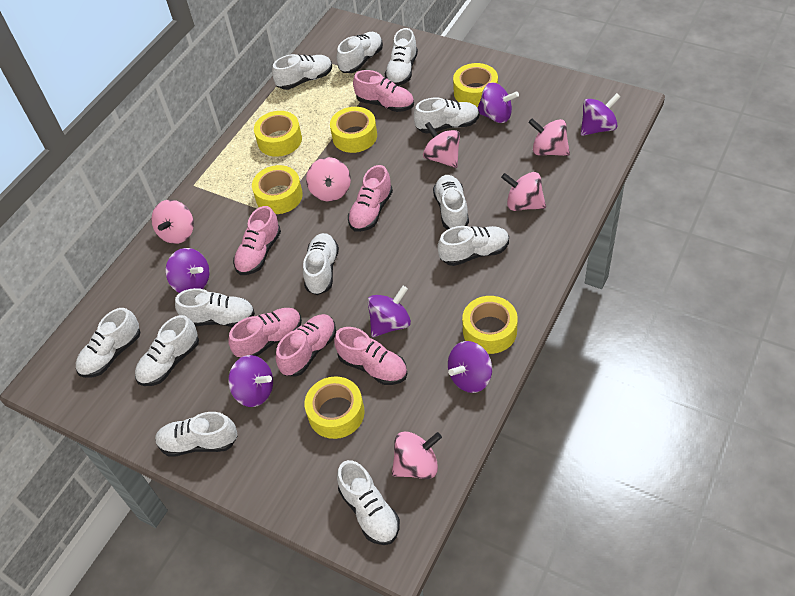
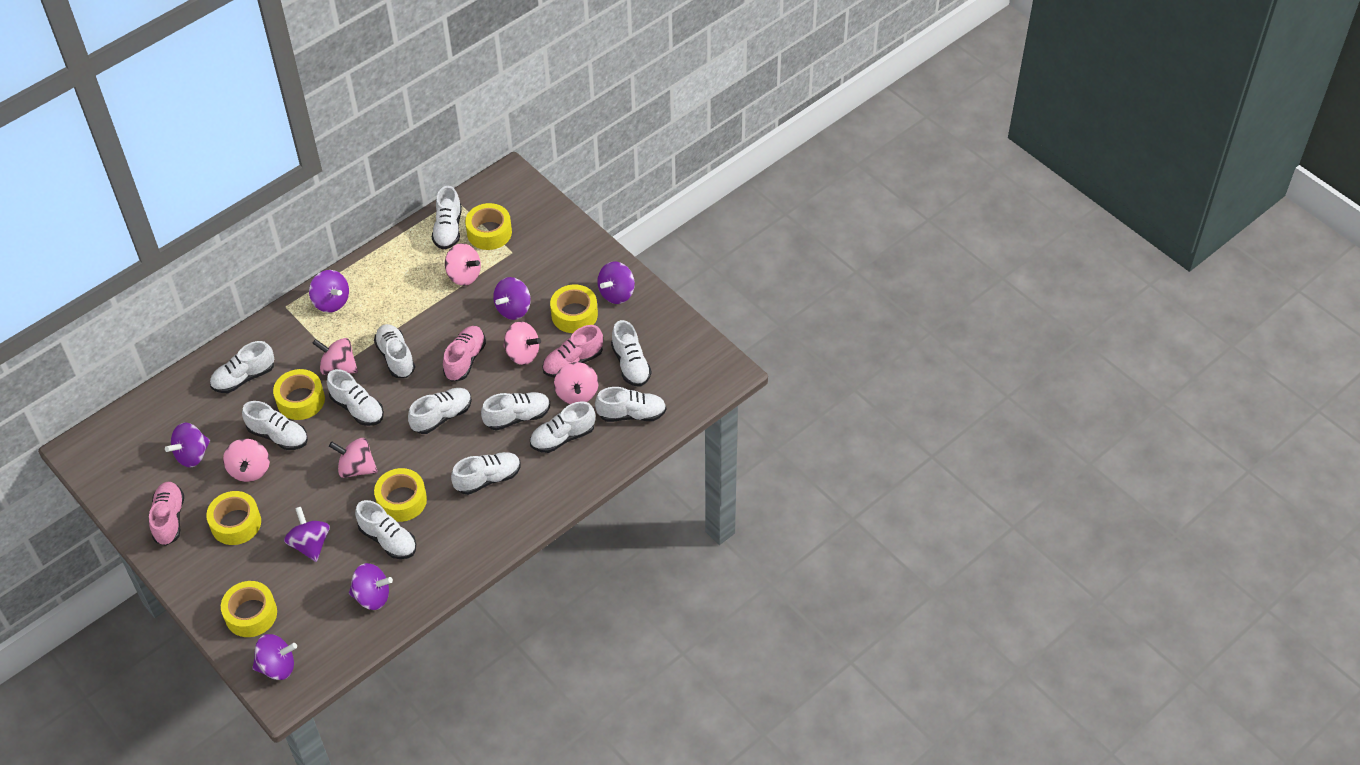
pink shoe: [228,308,302,358] [233,206,281,275] [276,314,336,377] [334,327,407,385] [348,165,393,232] [353,70,414,112] = 6 -> [149,482,184,546] [443,326,486,381] [542,325,603,378] = 3
purple spinning top: [165,248,209,293] [228,355,273,407] [367,286,411,337] [448,341,492,393] [477,82,519,123] [581,93,621,136] = 6 -> [165,423,210,467] [252,634,297,680] [284,507,330,562] [309,270,349,313] [349,563,393,610] [493,277,531,320] [597,261,635,304] = 7

